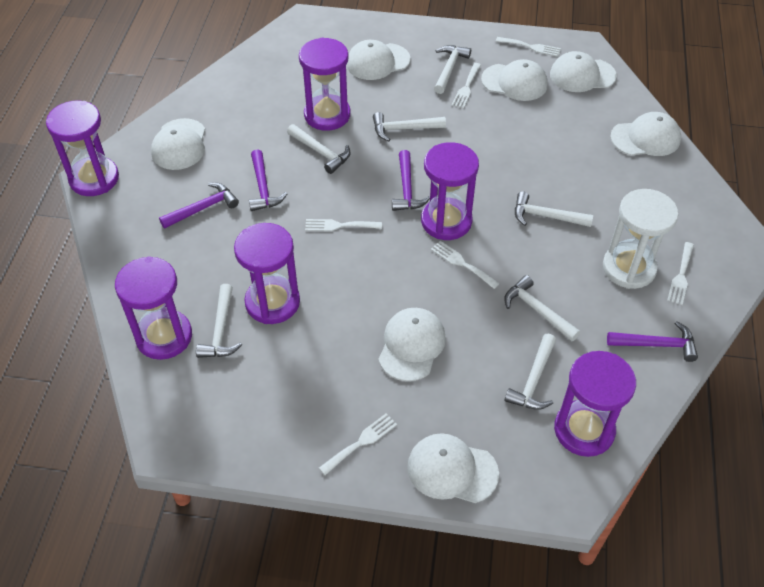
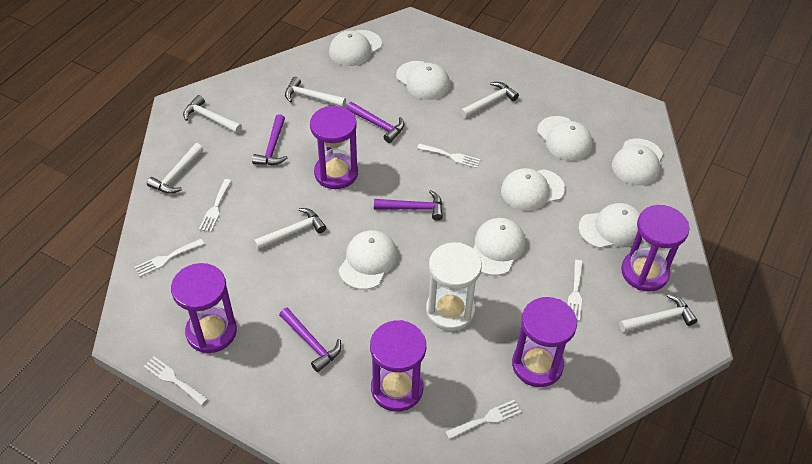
purple hourglass: [46,100,119,196] [115,256,192,360] [234,223,300,324] [299,38,351,131] [421,142,479,240] [554,351,636,457] = 6 -> [171,263,237,353] [310,106,358,189] [370,320,426,412] [512,297,577,387] [621,205,690,292] = 5
white cap: [151,118,205,170] [346,40,410,80] [379,308,446,381] [407,433,499,503] [481,59,548,101] [550,51,617,92] [610,112,681,156] = 7 -> [329,30,382,66] [339,230,398,290] [396,61,450,100] [473,218,526,276] [501,168,565,211] [537,116,593,161] [578,203,641,248] [612,138,663,186] = 8
white hammer: [196,284,242,358] [287,124,351,174] [373,112,446,141] [434,45,471,94] [504,275,580,341] [505,334,556,410] [515,191,593,227] = 7 -> [147,143,203,194] [183,95,242,133] [254,208,326,250] [285,77,346,107] [460,82,519,118] [619,294,697,333] = 6

